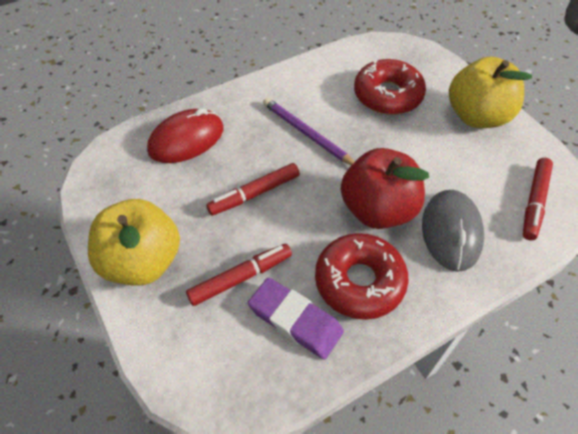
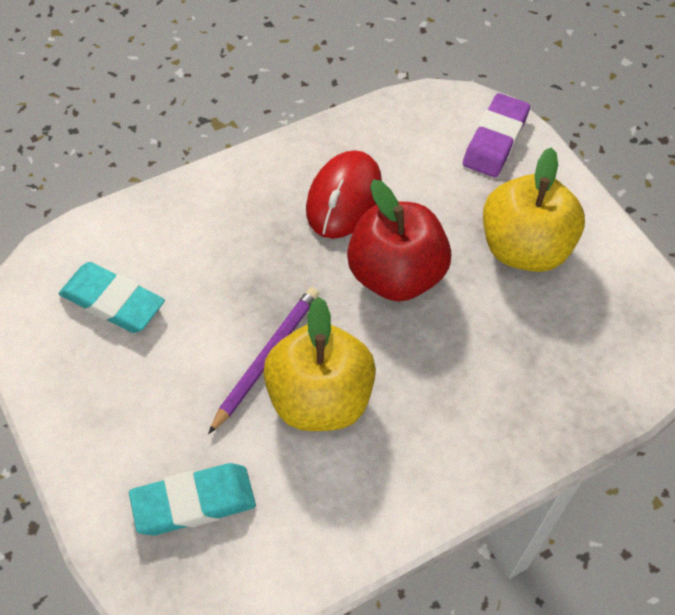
grey mouse: [422,190,484,272] = 1 -> none = 0
red donut: [315,233,409,320] [354,59,426,115] = 2 -> none = 0
red marker: [186,244,292,306] [206,163,300,215] [523,158,553,240] = 3 -> none = 0
turquoise eraser: none = 0 -> [59,262,165,333] [129,463,256,535] = 2

